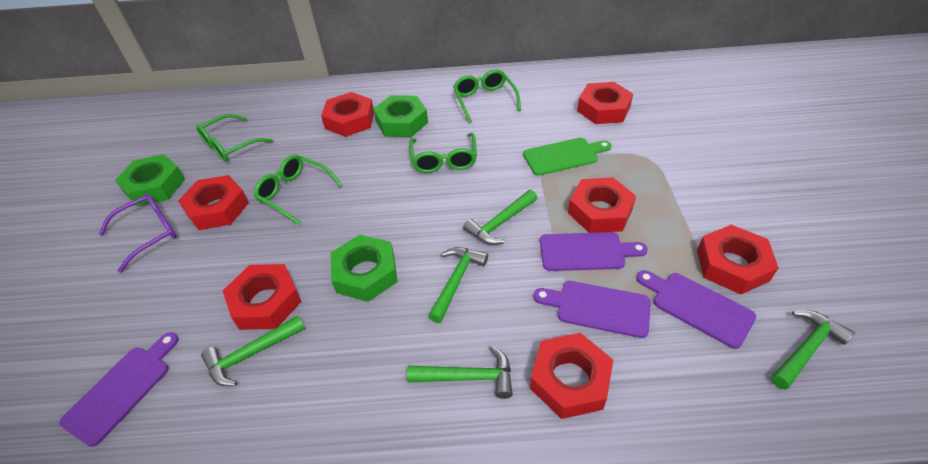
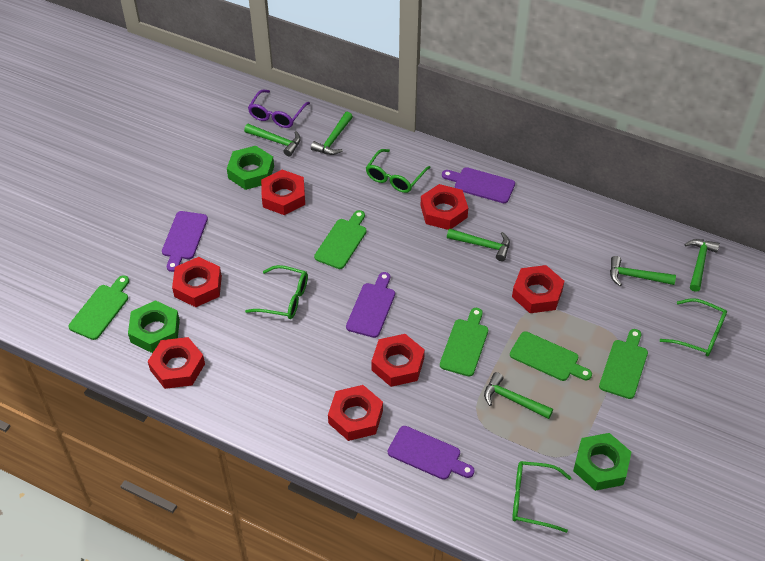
green cutting board: [523,138,611,176] = 1 -> [68,275,129,340] [314,210,367,269] [440,308,488,377] [510,331,592,381] [599,329,648,399] = 5
green hammer: [201,316,305,386] [407,346,513,399] [428,247,488,323] [463,190,537,245] [771,310,855,390] = 5 -> [244,124,301,157] [311,112,353,155] [447,228,510,261] [484,372,553,419] [610,256,676,286] [684,239,720,292] = 6

